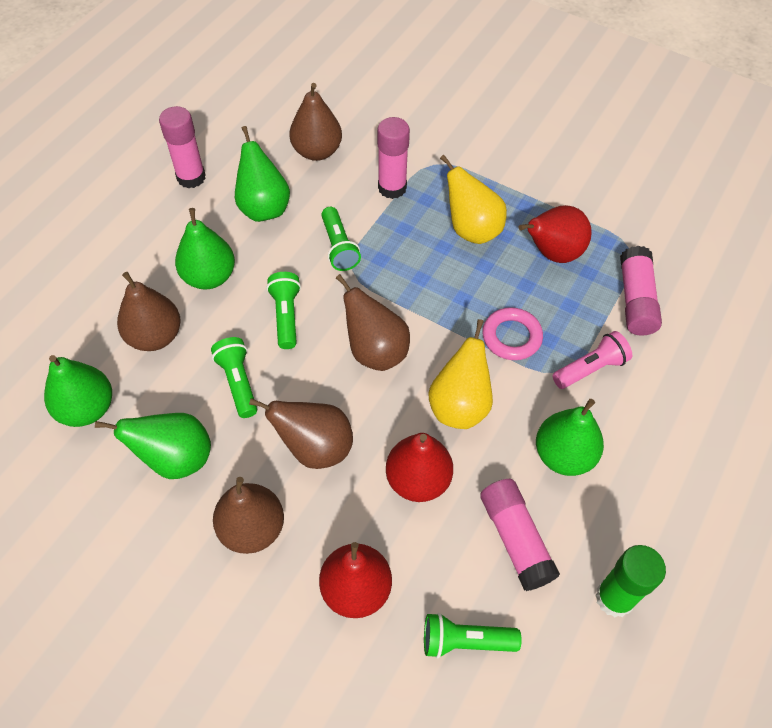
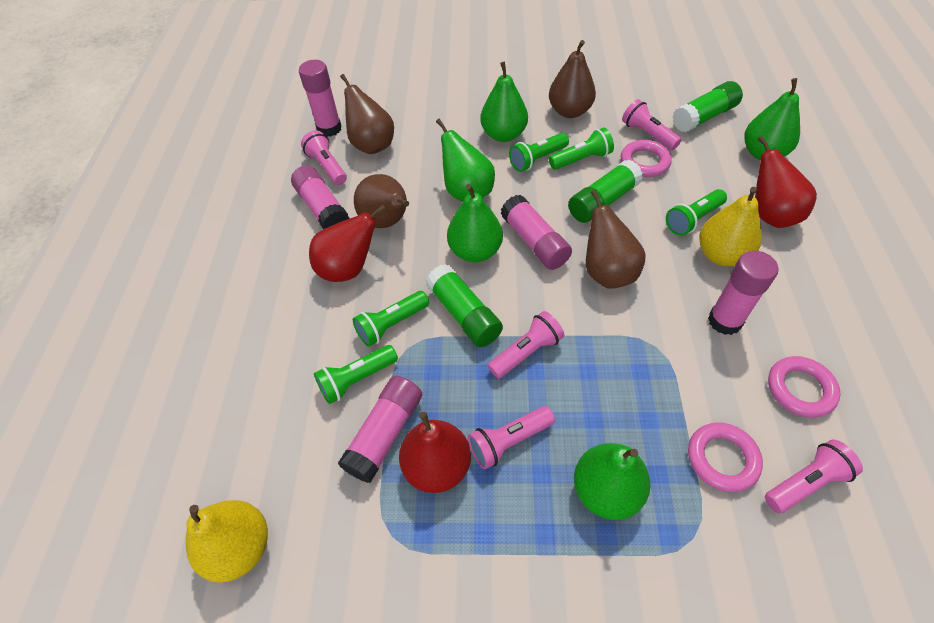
brown pear: [117,272,181,351] [213,477,284,554] [249,398,353,469] [289,83,342,161] [336,274,410,371] = 5 -> [340,74,394,154] [354,174,409,228] [549,40,596,118] [586,190,646,289] = 4
green flashlight: [211,337,257,418] [266,272,301,349] [321,207,361,271] [424,613,521,659] = 4 -> [314,345,398,404] [353,291,429,347] [509,133,569,172] [549,127,614,170] [666,189,727,236] = 5
green glue stick: [595,545,666,617] = 1 -> [426,264,503,347] [568,159,643,223] [672,81,743,133] = 3
pink flashlight: [552,331,632,389] = 1 -> [301,130,347,185] [468,406,555,469] [488,311,564,379] [622,99,681,150] [765,440,863,513] = 5
pink glue stick: [159,106,206,188] [377,117,410,199] [480,479,560,591] [620,246,662,335] = 4 -> [291,166,349,229] [299,60,342,137] [338,376,422,483] [500,195,572,270] [708,251,778,335] = 5
pink ring: [483,307,543,360] = 1 -> [621,140,672,177] [688,422,763,492] [768,356,841,418] = 3

